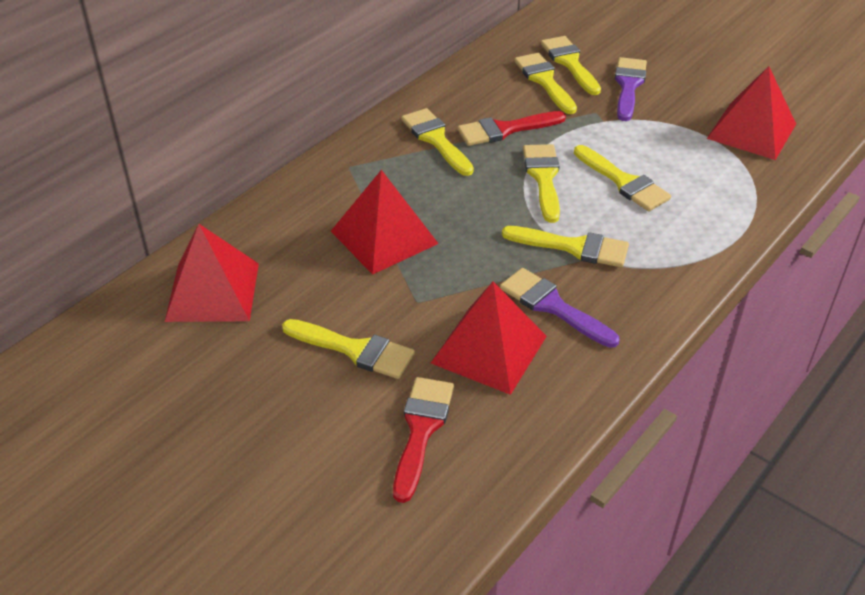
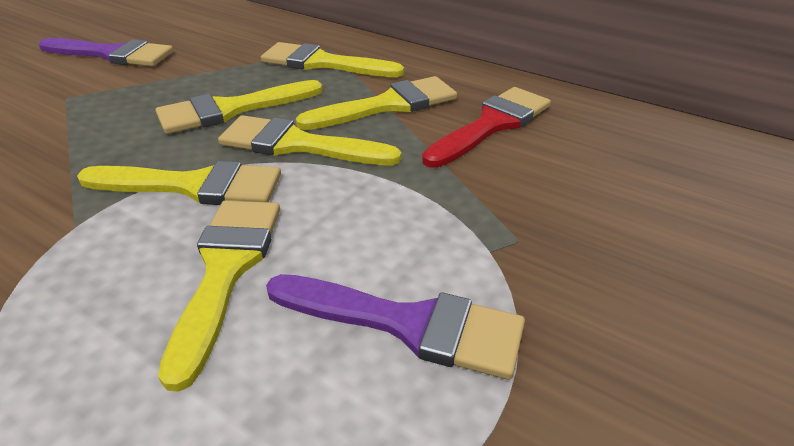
red brush: [393,377,454,503] [458,111,566,146] = 2 -> [422,87,551,168] = 1
red pyramid: [165,224,259,322] [331,170,439,275] [431,281,547,395] [707,66,796,160] = 4 -> none = 0
yellow brush: [282,319,415,379] [401,108,474,176] [502,226,629,267] [514,53,577,114] [523,144,560,223] [541,36,601,95] [574,145,671,211] = 7 -> [77,161,281,205] [156,80,323,134] [158,200,280,392] [218,115,402,165] [261,42,404,77] [296,76,457,130] = 6

